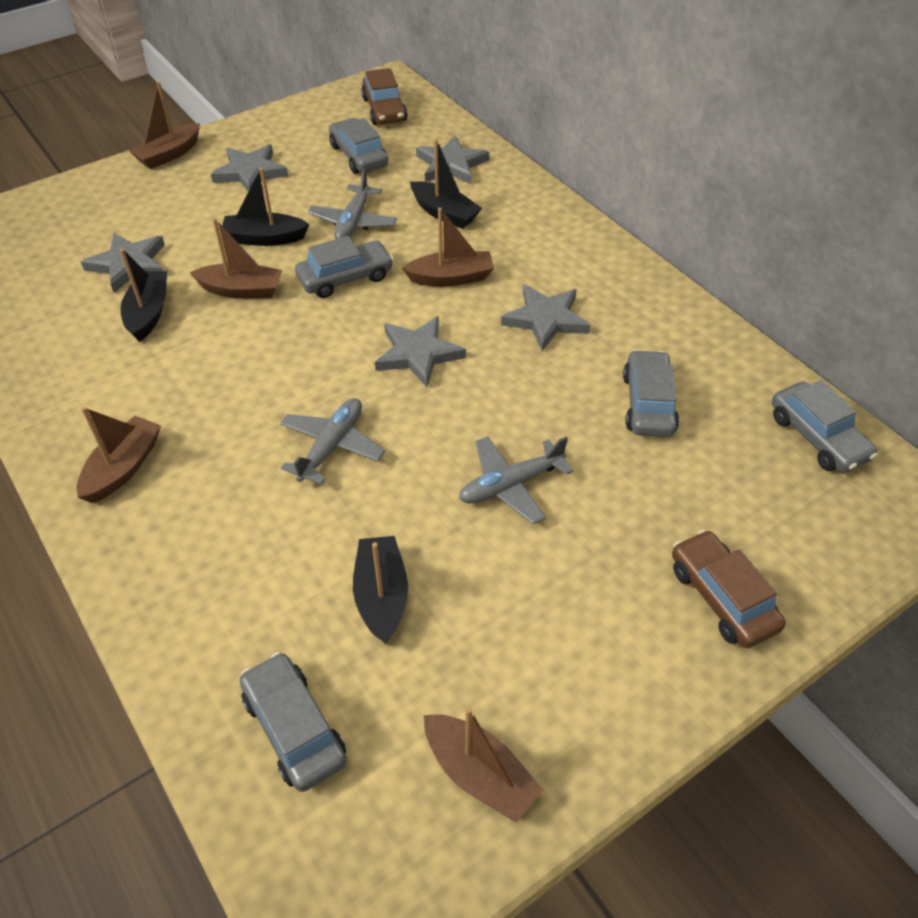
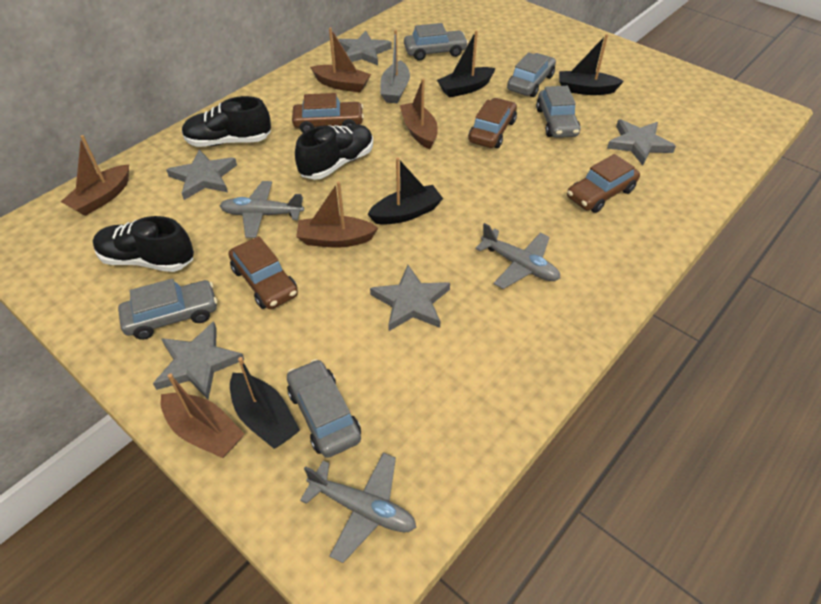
black shoe: none = 0 -> [93,216,194,272] [182,96,271,147] [295,124,373,180] = 3
brown car: [361,68,408,125] [672,530,786,648] = 2 -> [228,236,298,309] [292,93,364,133] [468,98,517,148] [567,154,640,213] = 4
grey boat: none = 0 -> [381,30,410,103] = 1

